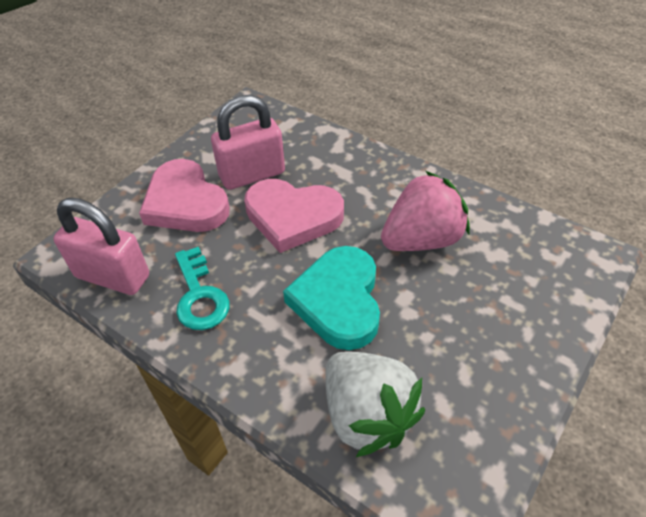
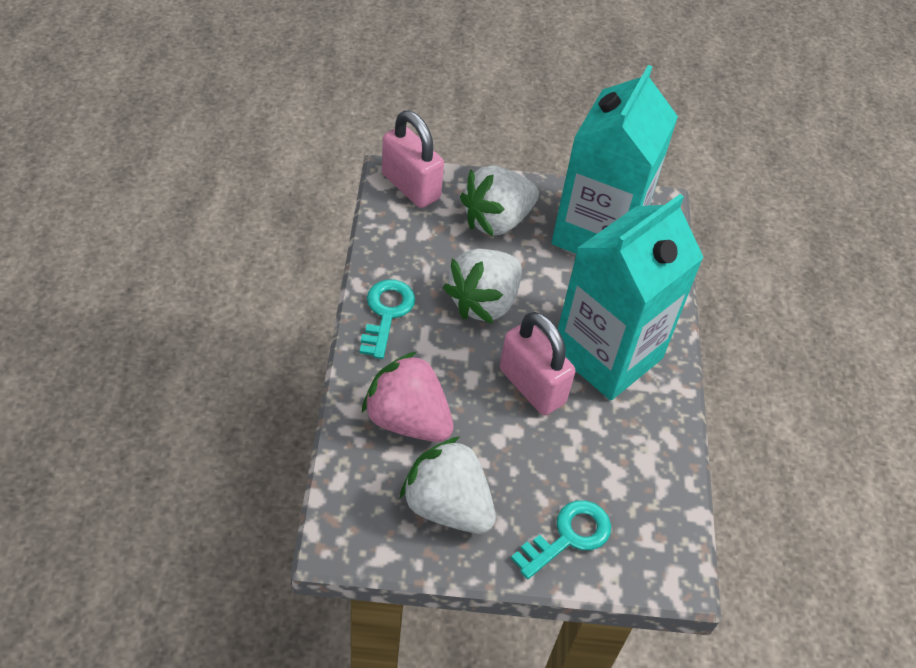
pink heart: [139,159,230,232] [244,179,344,253] = 2 -> none = 0
turquoise carton: none = 0 -> [551,65,678,254] [558,194,704,401] = 2
turquoise heart: [283,246,380,350] = 1 -> none = 0
turquoise key: [175,247,230,330] = 1 -> [359,279,415,359] [511,500,611,579] = 2
white strawberry: [325,351,425,457] = 1 -> [400,436,496,534] [443,249,522,324] [460,165,539,236] = 3

